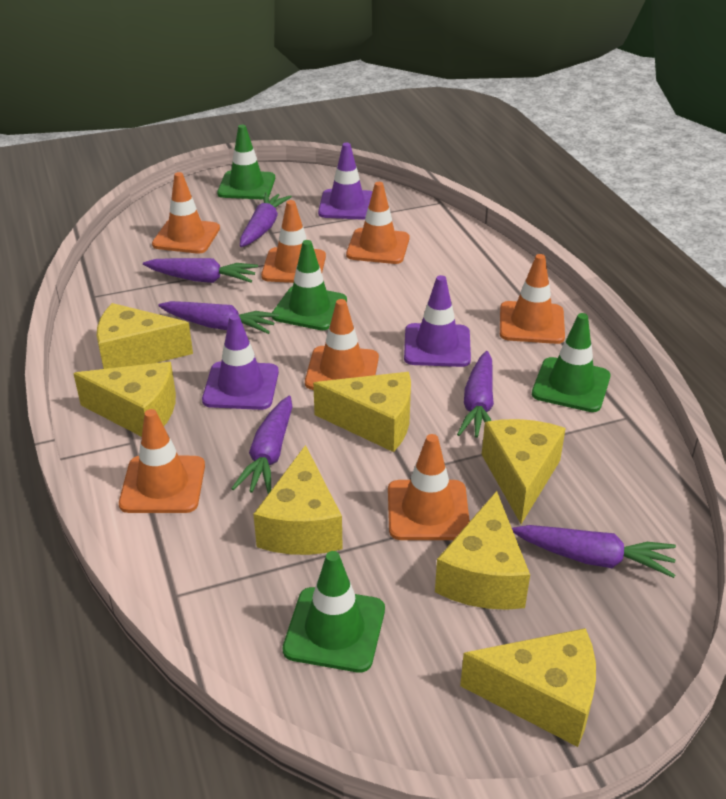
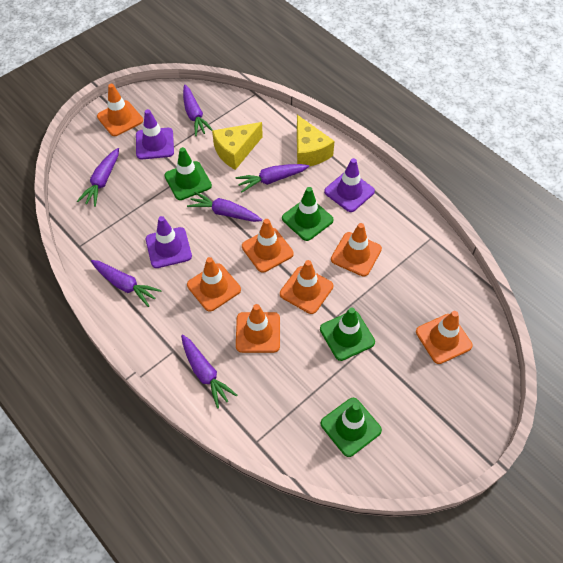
yellow cheese: [73,362,176,437] [97,303,193,369] [253,445,343,555] [313,372,411,452] [435,491,530,610] [460,628,596,747] [482,419,566,524] = 7 -> [212,122,263,170] [297,115,335,166] = 2

